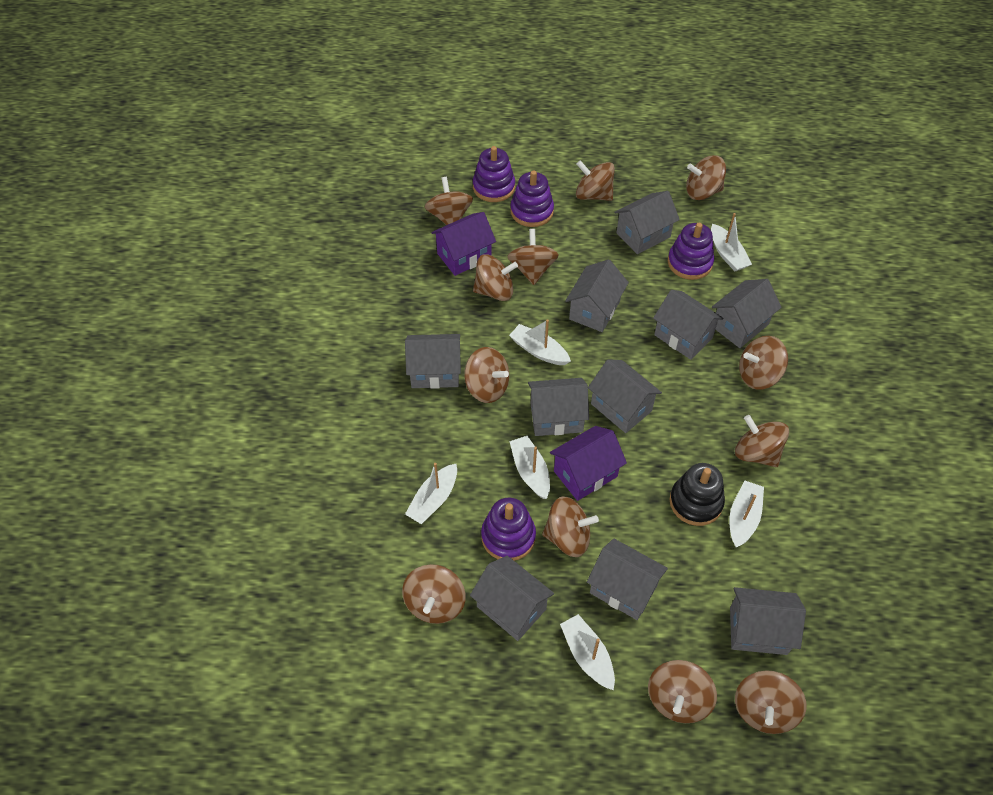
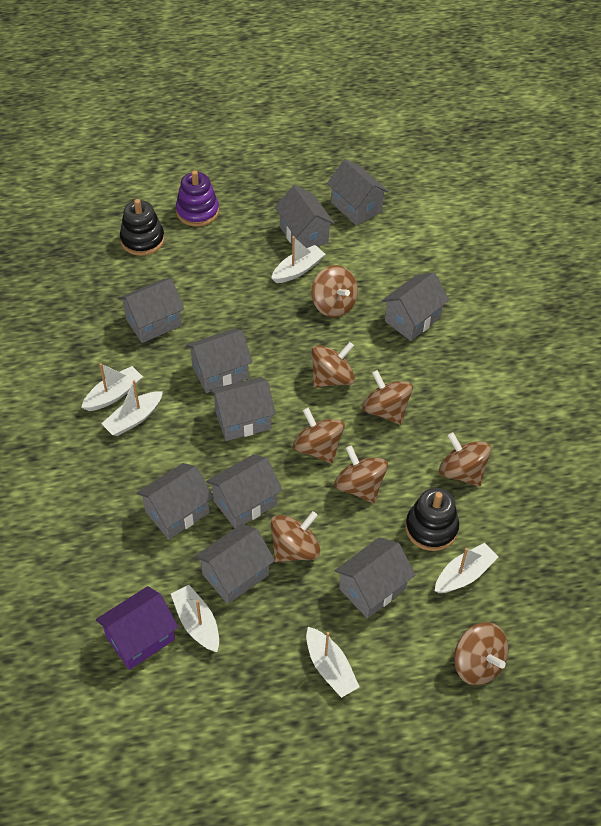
black stacking toy: [669,463,725,526] = 1 -> [120,199,165,256] [405,488,459,551] = 2
brown spinning top: [402,564,466,624] [425,177,473,225] [464,347,509,403] [473,255,518,301] [507,229,559,285] [542,496,599,557] [576,160,615,201] [648,660,717,723] [686,155,726,200] [735,415,789,467] [735,670,806,734] [739,336,788,390] = 12 -> [270,511,321,562] [293,408,345,464] [311,265,358,318] [311,342,355,388] [334,445,388,503] [362,370,413,425] [439,432,491,486] [454,622,509,685] = 8
purple house: [431,212,496,276] [550,426,627,501] = 2 -> [96,586,178,670] = 1
purple stacking toy: [473,146,515,202] [481,498,536,561] [510,170,554,227] [668,223,714,280] = 4 -> [176,170,219,227] = 1

